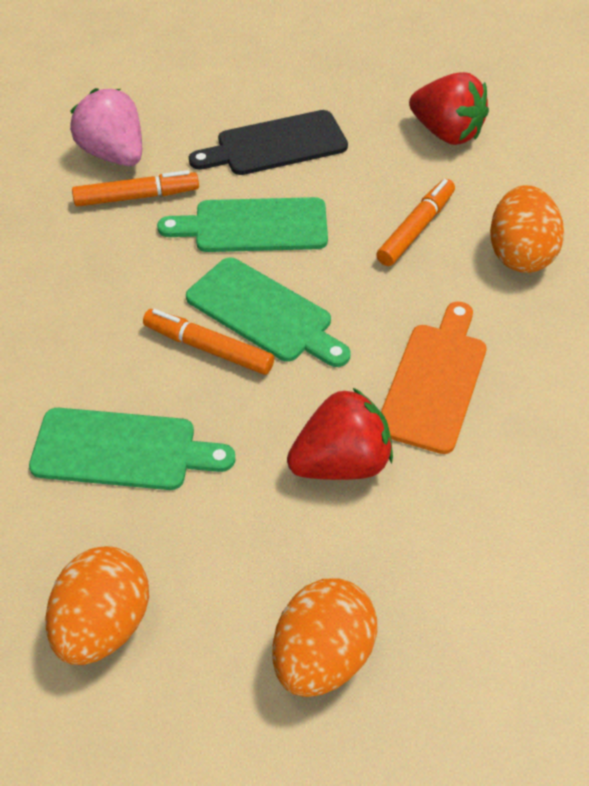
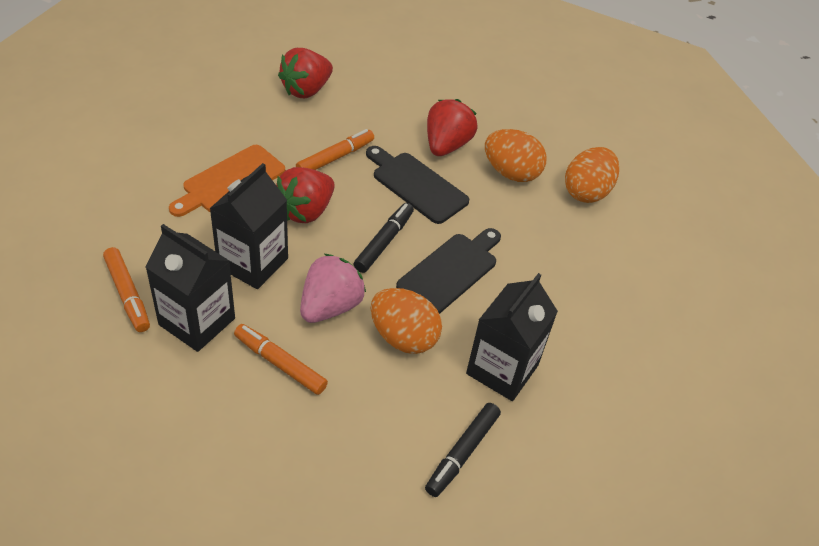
black carton: none = 0 -> [145,224,235,352] [209,163,288,289] [466,273,558,401] = 3
black cutting board: [189,110,348,175] = 1 -> [366,146,469,224] [396,228,501,314] = 2
black marker: none = 0 -> [354,203,414,273] [425,403,501,497] = 2
green cutting board: [29,408,235,490] [157,197,328,252] [186,257,351,367] = 3 -> none = 0
red strawberry: [287,387,393,480] [409,72,489,145] = 2 -> [276,167,335,223] [278,48,333,98] [427,99,478,156] = 3

